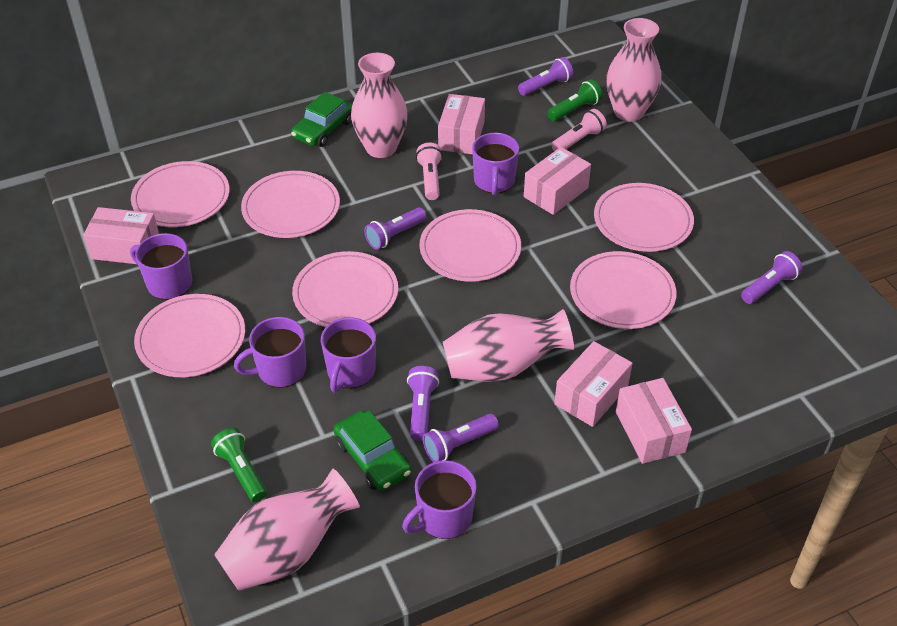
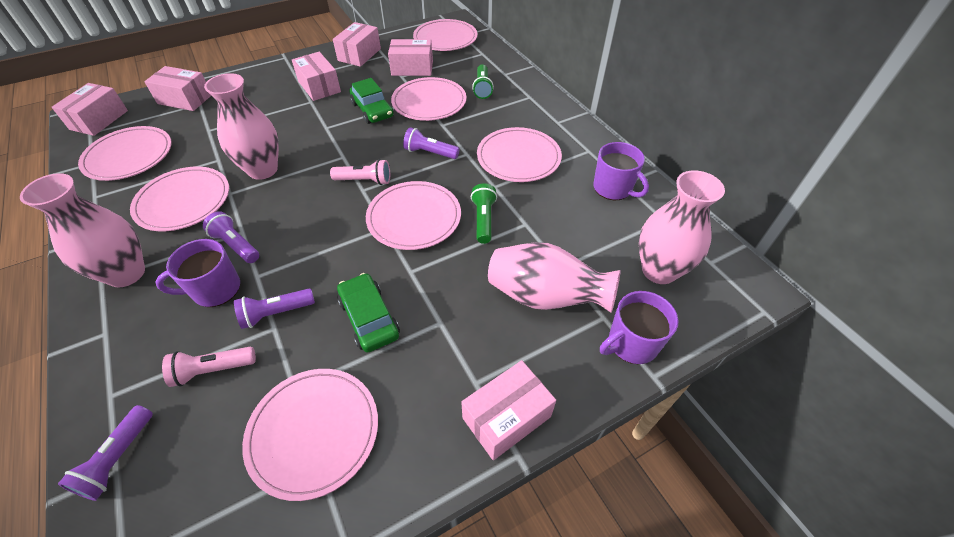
pink box: [83,207,159,264] [438,94,485,154] [524,147,591,215] [554,341,633,427] [616,378,692,464] = 5 -> [52,83,128,136] [144,66,211,111] [292,52,341,101] [333,22,381,67] [388,39,433,76] [461,360,556,460] = 6
purple flashlight: [364,207,426,250] [407,366,439,441] [423,414,499,462] [518,57,573,96] [741,251,803,304] = 5 -> [58,405,153,501] [203,211,259,263] [234,289,315,329] [403,127,460,159] = 4
purple mug: [130,233,192,300] [234,317,306,388] [321,317,376,393] [402,460,476,539] [472,133,519,195] = 5 -> [156,239,240,307] [593,142,649,200] [600,291,678,364] = 3

